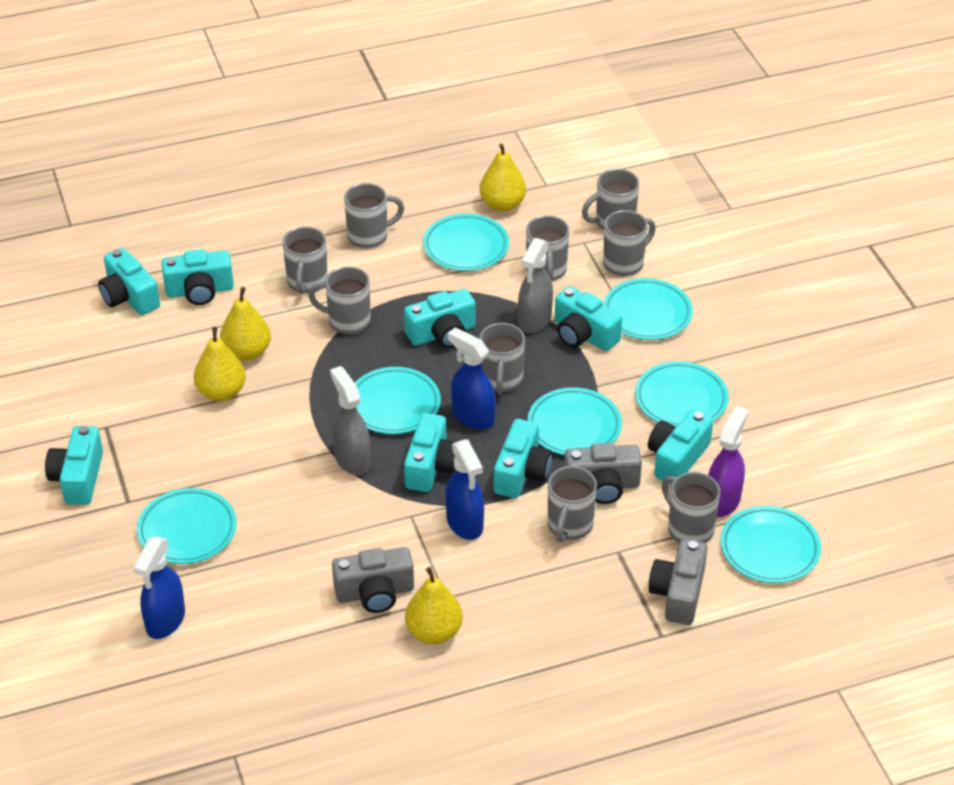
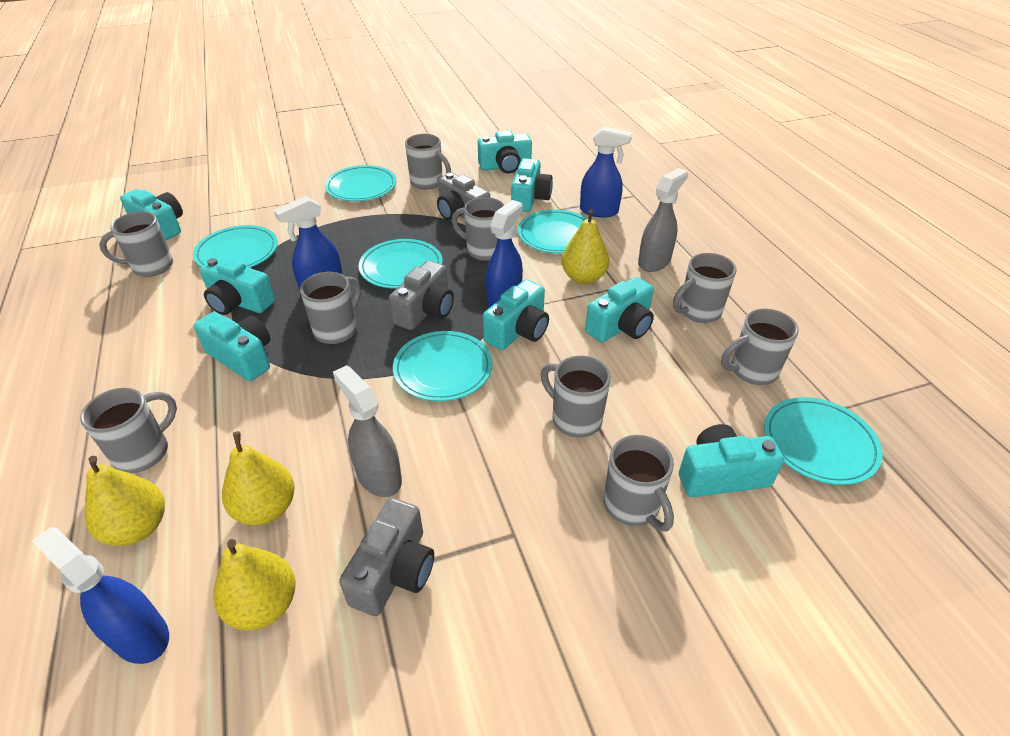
blue spray bottle: [133,537,185,639] [445,439,484,540] [448,327,496,430] = 3 -> [32,527,169,664] [274,196,343,290] [486,200,523,308] [580,126,632,218] = 4
purple spray bottle: [708,406,748,517] = 1 -> none = 0
turquoise plate: [137,488,237,564] [355,367,441,434] [423,214,509,271] [527,387,622,455] [604,278,693,340] [635,361,729,427] [720,506,821,583] = 7 -> [193,225,278,268] [325,165,397,201] [359,239,443,289] [393,331,492,401] [518,209,588,254] [764,397,882,485] = 6

